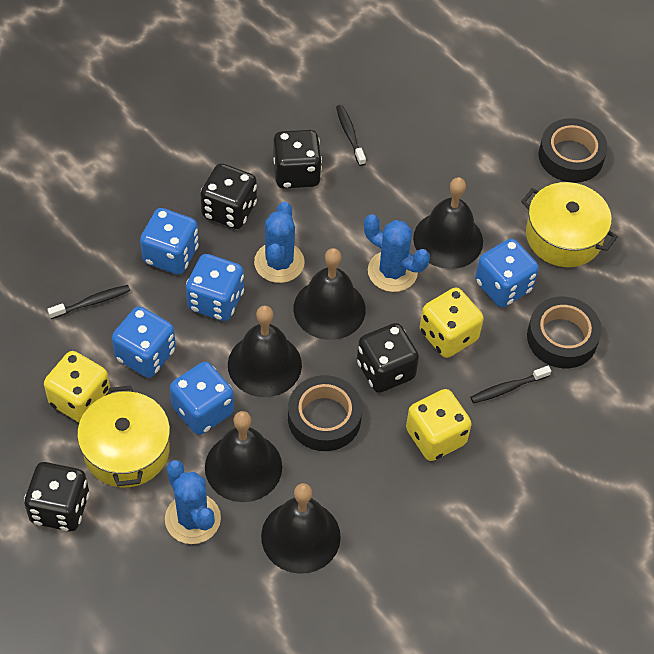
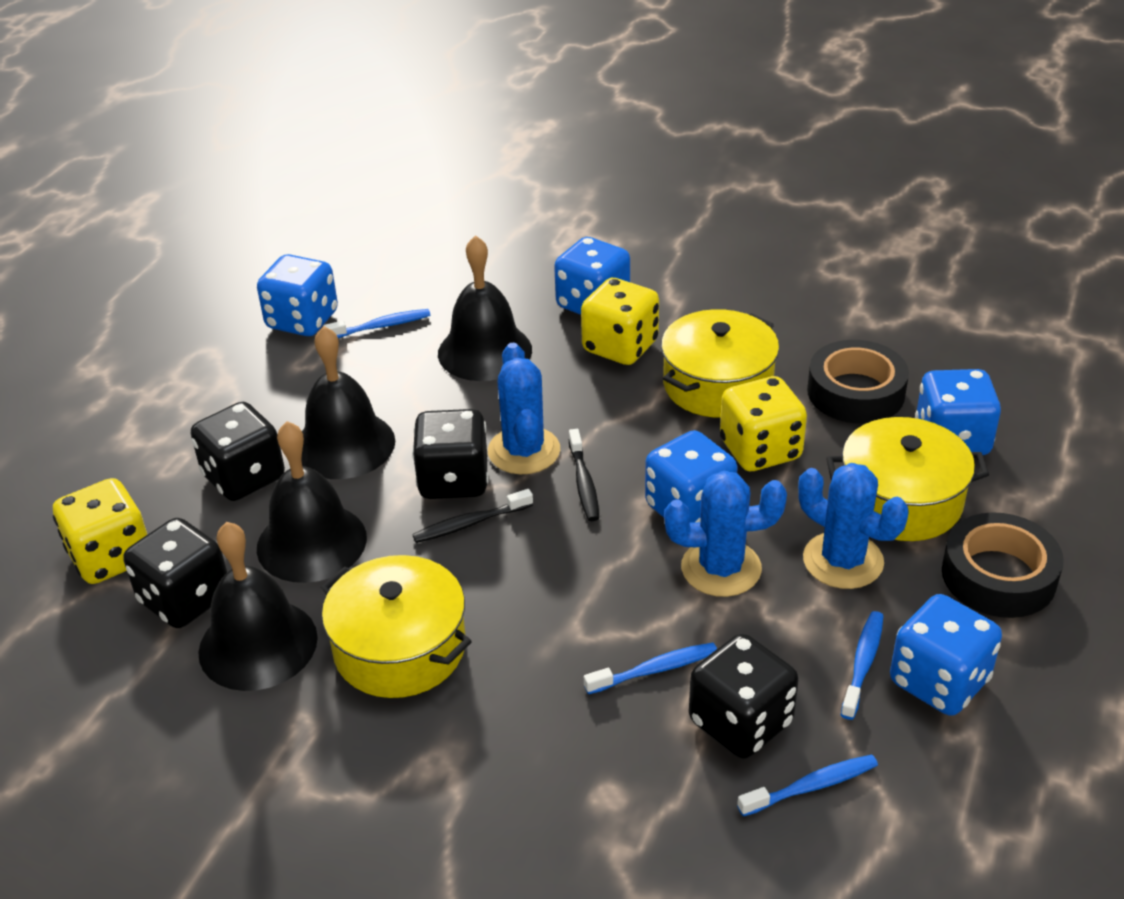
black bell: [205,411,282,502] [228,306,302,397] [261,483,341,574] [293,248,366,340] [413,177,483,269] = 5 -> [198,522,318,691] [257,421,367,583] [301,326,395,479] [438,235,532,381] = 4
black tape: [288,375,362,451] [527,297,602,368] [539,118,607,183] = 3 -> [807,340,909,424] [942,512,1064,618] = 2
black toothbrush: [47,285,130,319] [336,105,366,166] [470,366,551,403] = 3 -> [412,489,533,543] [569,429,599,521] = 2
blue toothbrush: none = 0 -> [323,309,430,338] [584,643,717,694] [737,755,878,816] [841,611,884,720] = 4
yellow pot: [77,385,170,488] [521,182,618,267] = 2 -> [321,555,472,698] [661,309,779,418] [826,417,989,541] = 3

